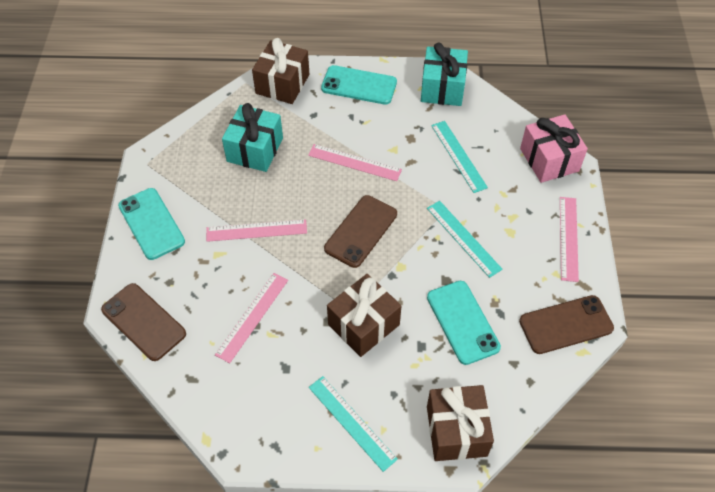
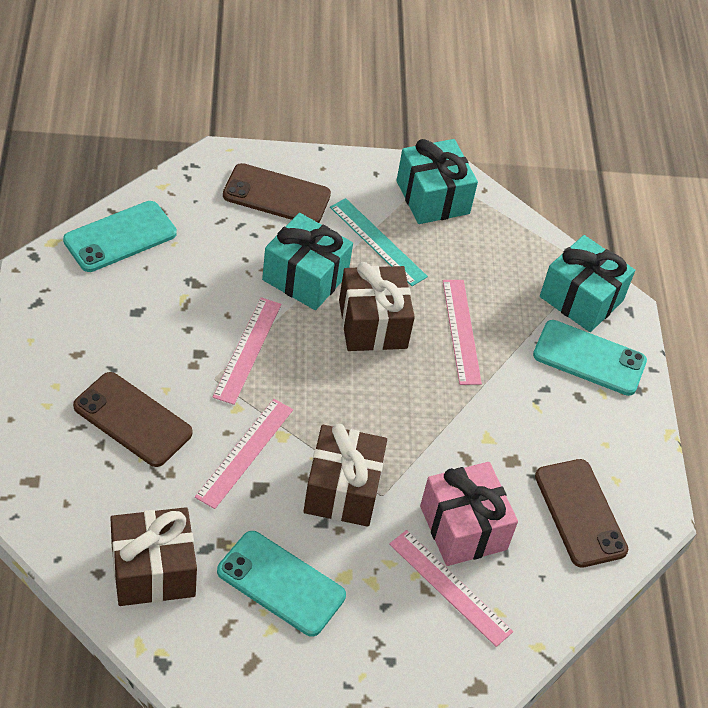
turquoise gift: [222,103,283,172] [421,43,468,106] = 2 -> [262,213,353,310] [396,139,478,224] [540,235,635,332] = 3
turquoise ruler: [309,376,398,472] [427,201,503,278] [431,121,488,193] = 3 -> [330,198,428,286] = 1

